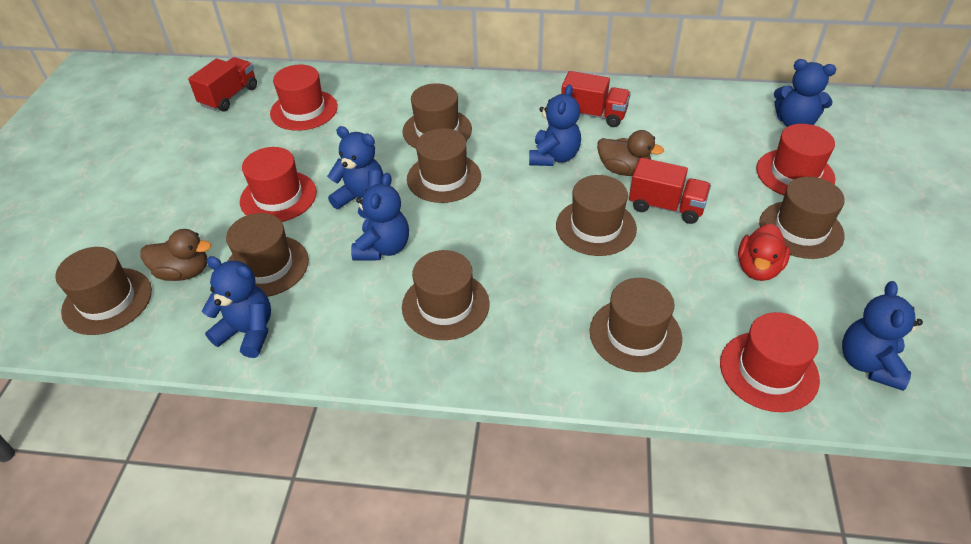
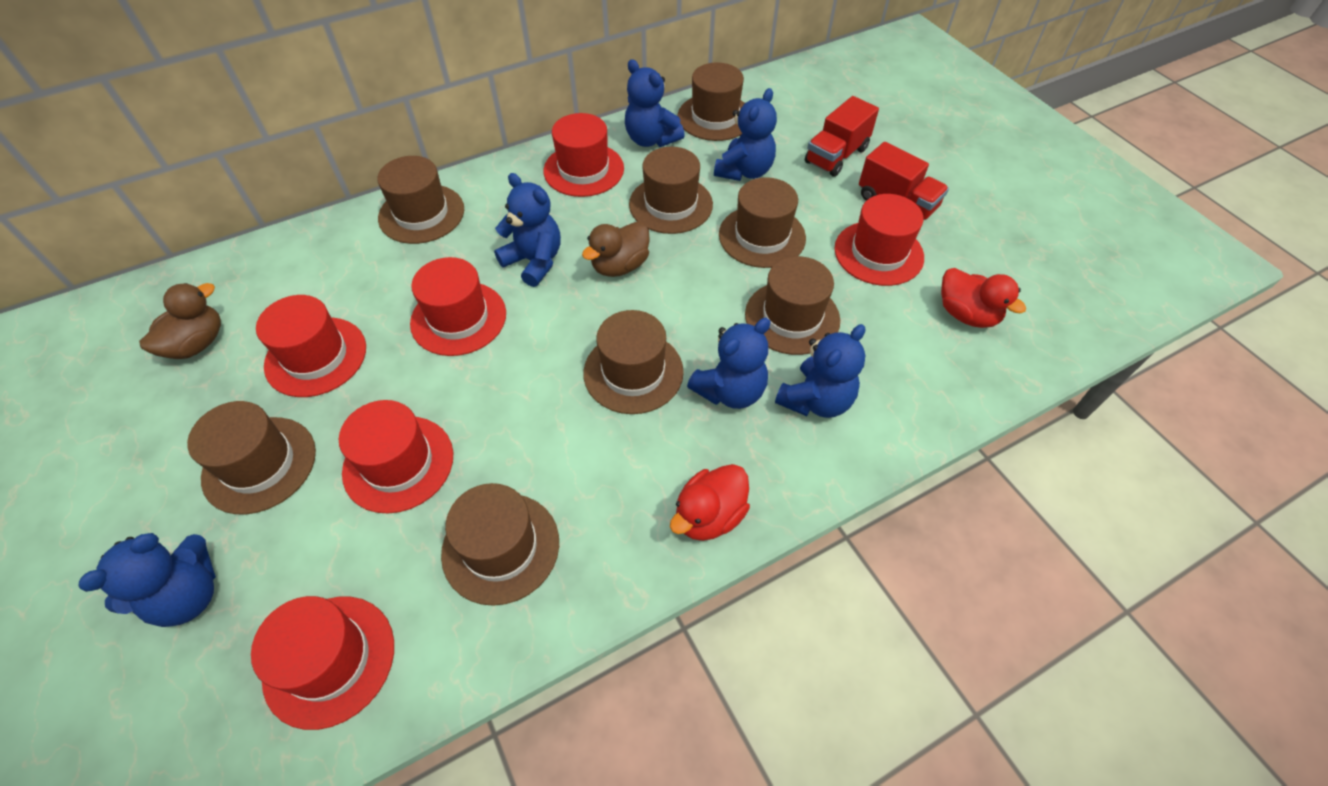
red duck: [738,224,790,281] = 1 -> [670,464,750,541] [941,268,1026,328] = 2
red hat: [240,147,317,222] [270,65,338,131] [720,312,820,412] [756,124,835,195] = 4 -> [251,596,394,730] [256,295,366,397] [339,400,453,514] [410,257,506,356] [543,113,624,197] [834,194,924,286] = 6
red truck: [188,57,257,111] [561,71,631,127] [629,158,711,224] = 3 -> [805,96,879,177] [859,142,949,220] = 2

